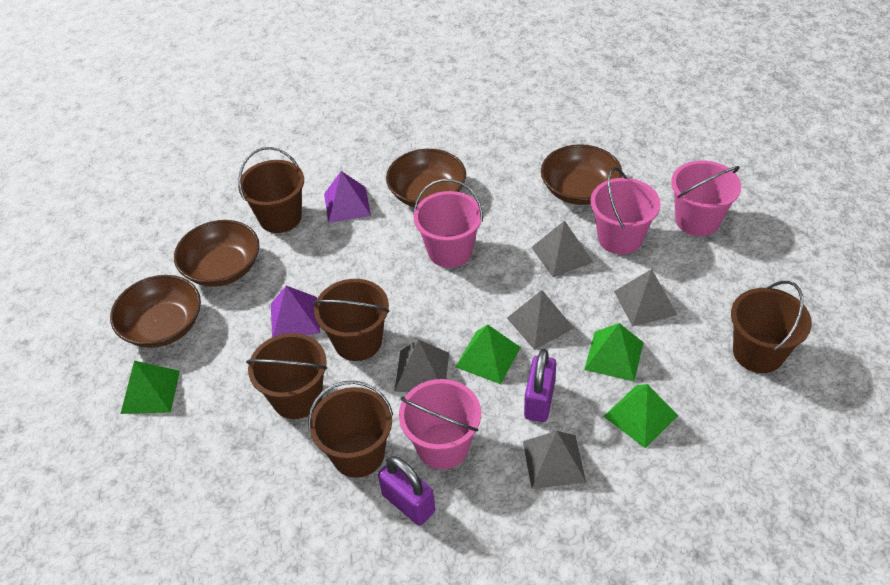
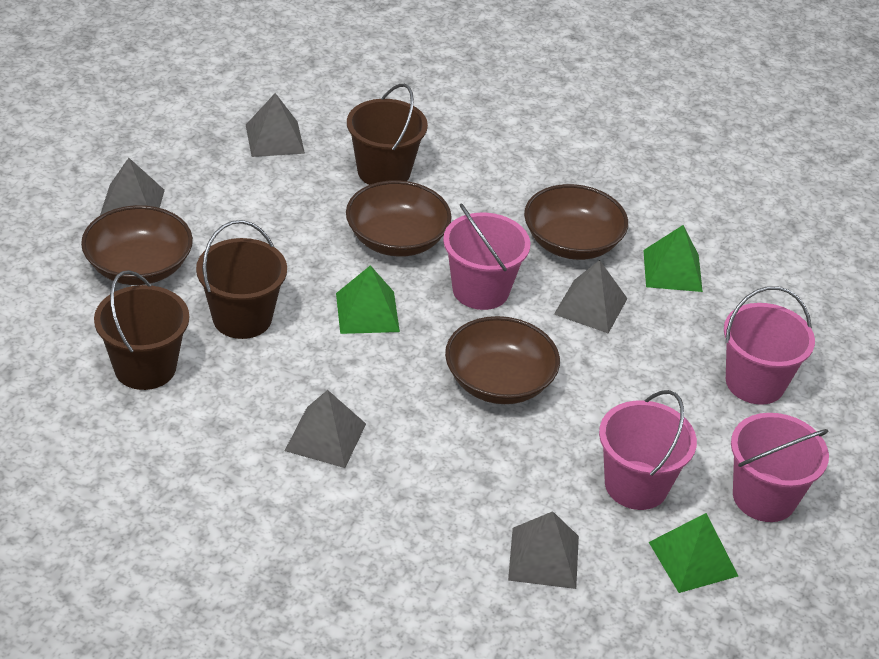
brown bucket: [238,147,304,233] [246,333,327,419] [308,381,393,478] [313,279,390,361] [731,281,812,373] = 5 -> [94,270,189,390] [196,220,287,339] [347,84,428,185] = 3
green pyramid: [121,361,180,414] [455,324,521,384] [584,323,644,381] [604,384,678,448] = 4 -> [336,265,400,334] [643,225,703,292] [649,513,738,593] = 3
purple padlock: [378,456,435,526] [524,349,556,422] = 2 -> none = 0
purple pyramid: [271,286,320,337] [324,171,371,223] = 2 -> none = 0

